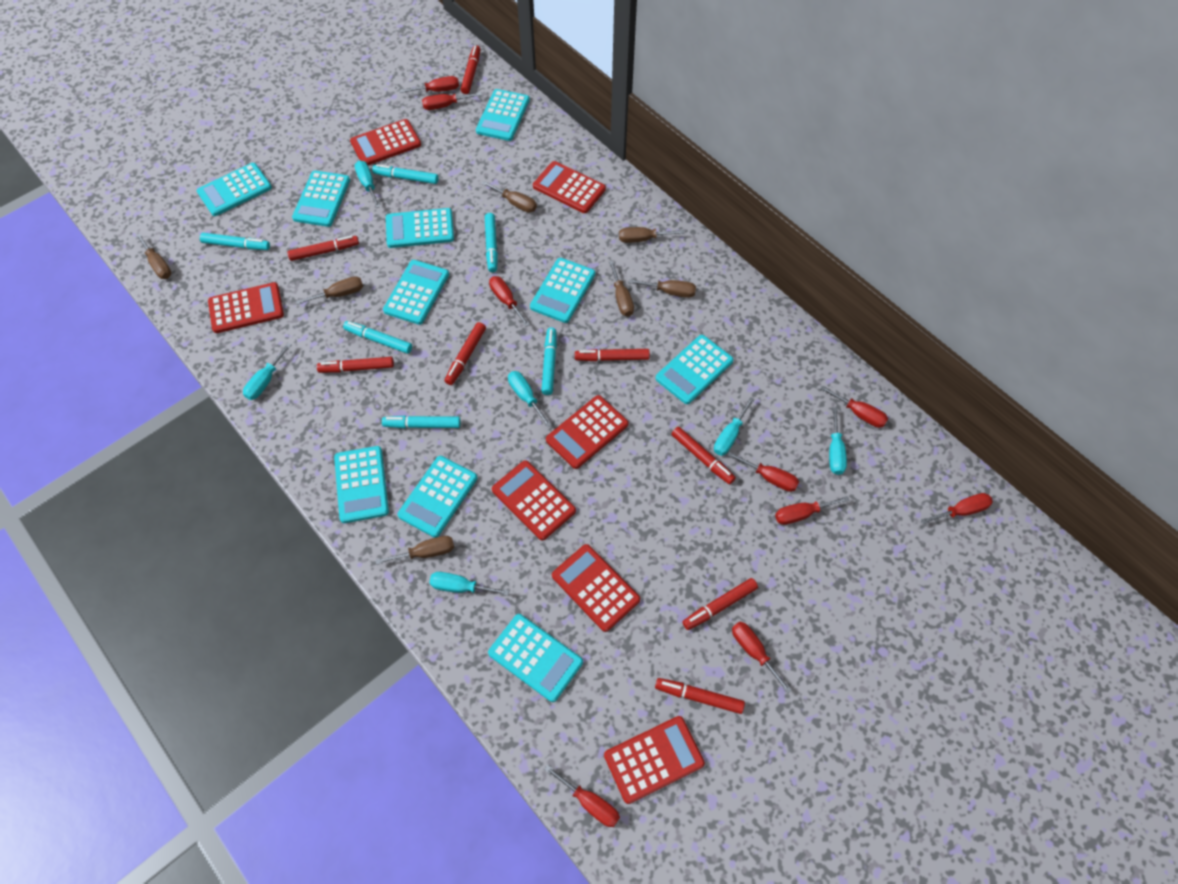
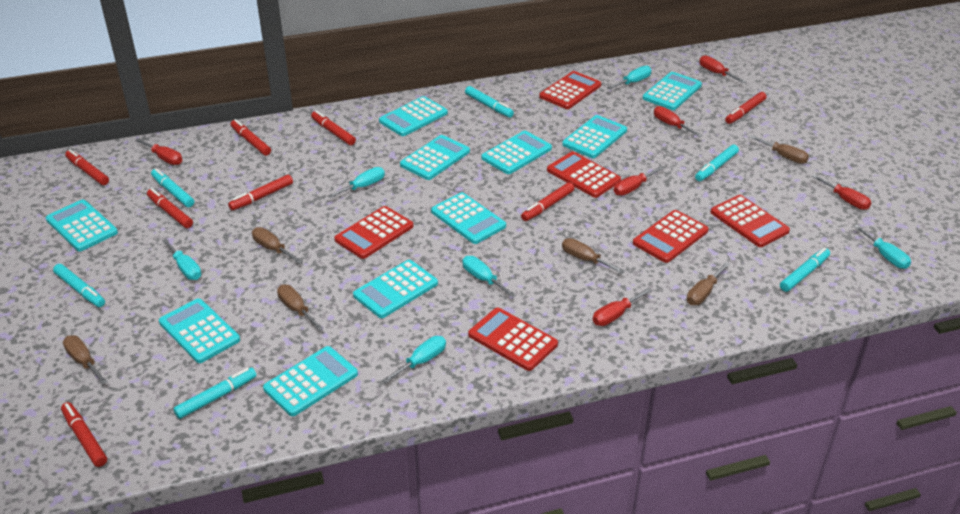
brown screwdriver: [136,233,172,279] [295,276,363,305] [375,536,454,565] [481,180,537,213] [609,261,634,316] [619,227,684,243] [629,279,696,298] = 7 -> [63,335,107,384] [252,227,302,263] [277,285,323,330] [562,238,625,274] [687,262,730,305] [750,135,809,164] = 6
red calculator: [208,282,284,333] [350,119,421,165] [492,460,576,541] [533,161,606,213] [546,395,629,469] [552,544,640,632] [604,716,705,804] = 7 -> [334,206,414,259] [468,307,558,371] [539,71,601,109] [547,151,621,198] [633,210,709,263] [710,195,790,247] = 6
red screwdriver: [400,76,459,93] [422,92,482,110] [489,276,530,327] [544,764,620,827] [727,452,799,492] [732,622,792,694] [775,496,849,525] [820,386,888,428] [920,493,993,524] = 9 -> [136,138,183,165] [593,288,652,326] [614,166,664,196] [654,106,702,137] [699,55,746,83] [812,174,871,210] = 6

